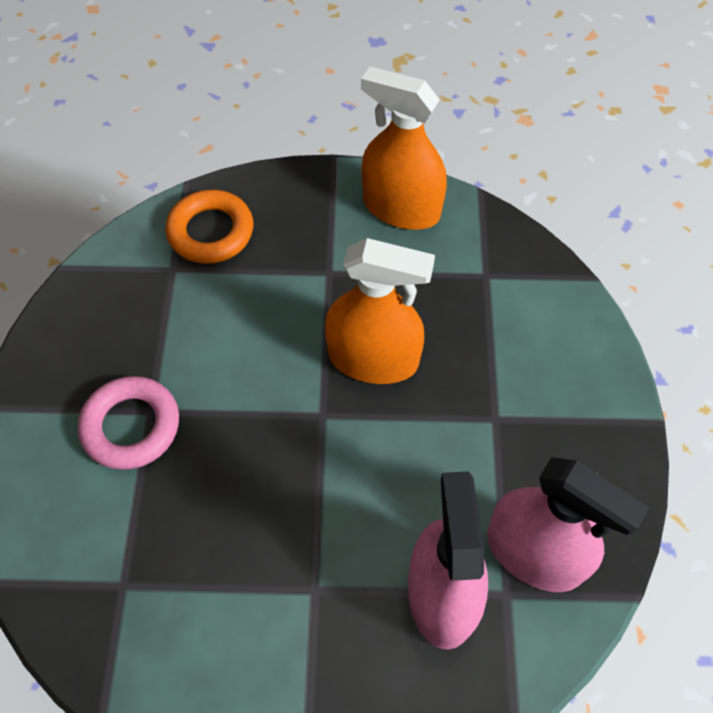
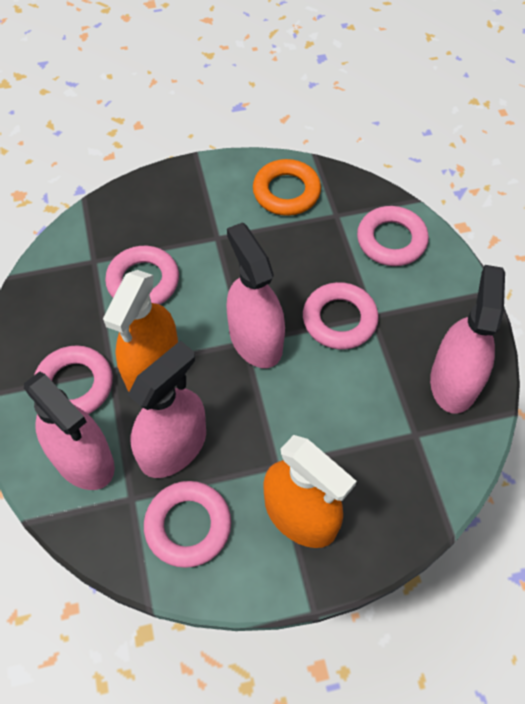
pink ring: [78,376,179,470] = 1 -> [34,346,113,414] [105,246,179,305] [144,481,231,568] [303,282,379,350] [357,206,429,266] = 5
pink spray bottle: [408,471,488,650] [487,457,649,592] = 2 -> [24,371,115,490] [128,340,206,478] [226,222,285,368] [430,265,505,414] = 4

